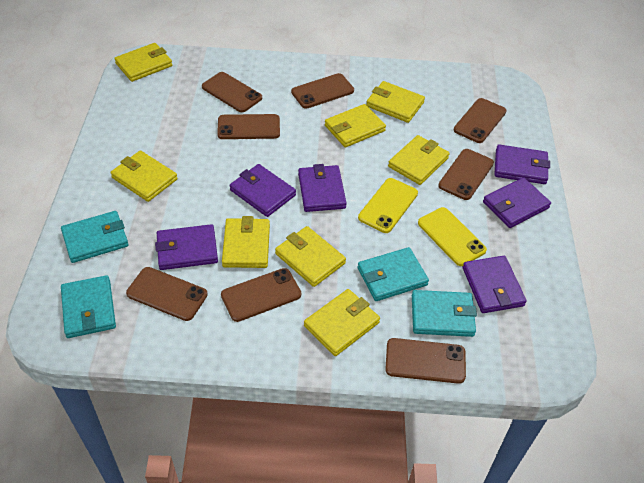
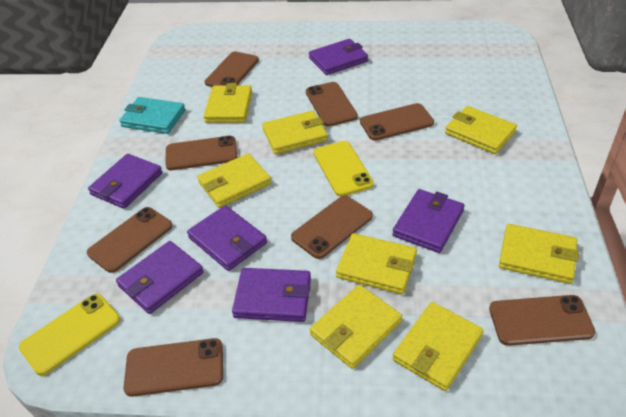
turquoise wallet: [61,211,129,263] [61,275,116,338] [357,247,429,301] [412,290,477,337] = 4 -> [119,97,186,134] = 1

